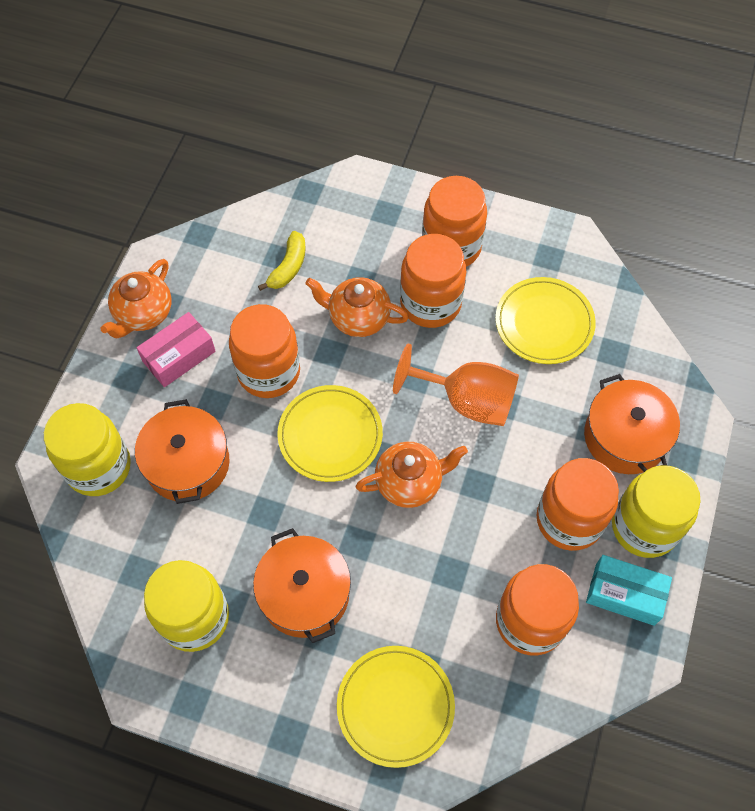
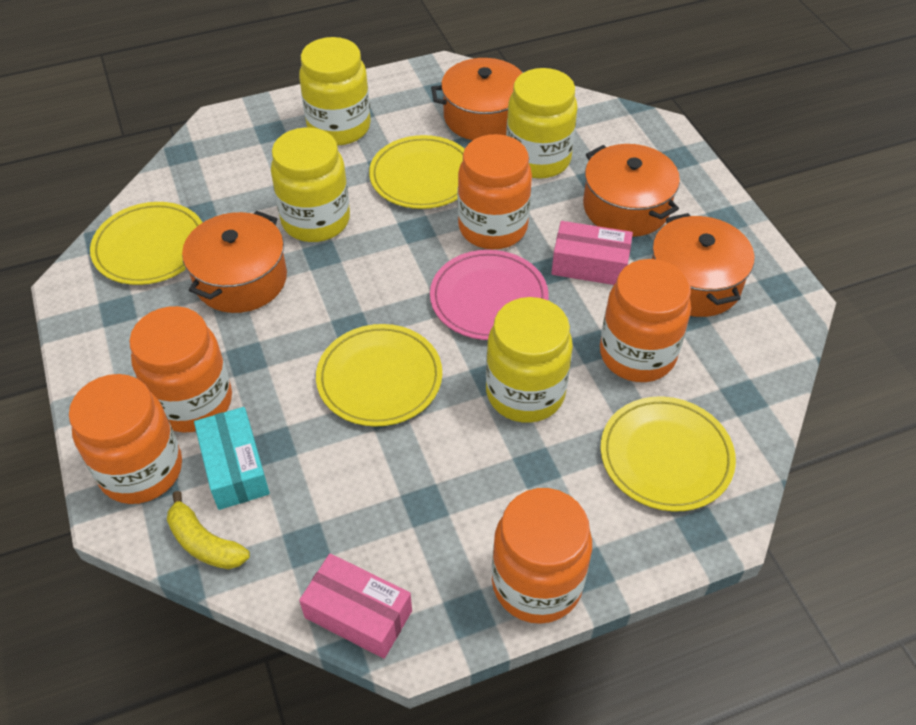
orange goblet: [393,343,519,426] = 1 -> none = 0
orange pot: [135,399,229,504] [253,528,351,643] [584,374,680,474] = 3 -> [182,211,287,313] [431,58,522,140] [583,144,680,237] [652,213,754,317] = 4
orange teapot: [101,259,172,339] [305,277,409,337] [355,442,468,508] = 3 -> none = 0
pink box: [137,312,216,387] = 1 -> [299,553,412,659] [551,221,633,285] = 2
pink plate: none = 0 -> [430,250,548,340] = 1
yellow jar: [44,403,131,496] [144,560,229,652] [612,465,701,558] = 3 -> [271,127,350,242] [299,37,371,145] [486,297,573,423] [506,68,578,179] = 4
yellow plate: [277,385,383,482] [337,646,455,768] [495,277,596,364] = 3 -> [90,202,203,285] [316,324,442,427] [369,135,465,209] [600,397,736,511] = 4

